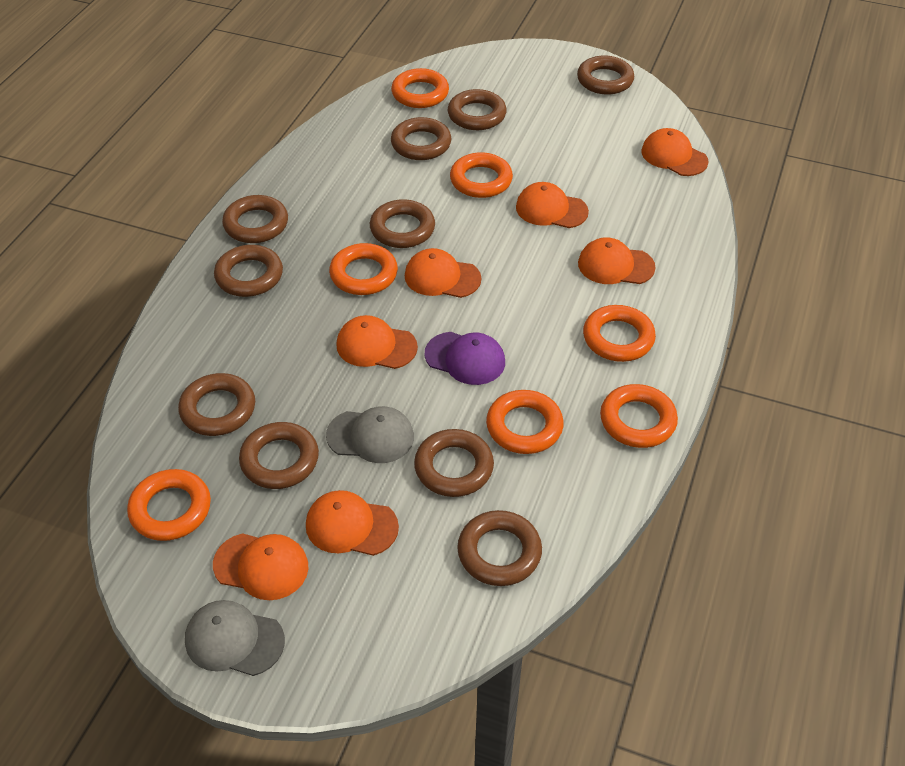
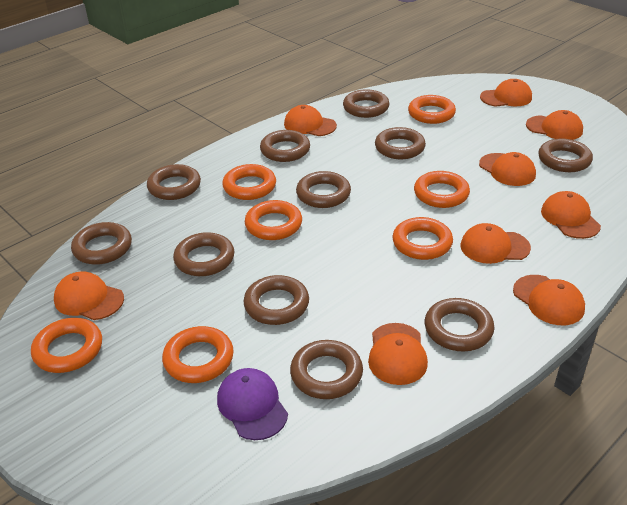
brown ring: [178,373,255,436] [214,245,283,297] [222,195,288,243] [239,422,319,489] [370,199,435,248] [391,117,451,160] [414,429,494,497] [448,89,507,130] [457,510,542,586] [577,56,634,95] = 10 -> [71,222,132,265] [147,164,201,200] [173,232,235,276] [244,275,309,325] [260,130,310,162] [290,340,363,399] [296,171,351,208] [343,89,390,118] [375,127,426,159] [425,298,494,351] [538,139,593,172] = 11
grey cap: [185,600,285,676] [326,406,414,463] = 2 -> none = 0
orange cap: [213,533,309,600] [306,490,399,556] [336,315,418,369] [405,248,481,298] [516,182,589,228] [578,237,656,284] [641,128,708,176] = 7 -> [54,271,124,320] [284,105,337,136] [368,323,428,385] [461,223,531,264] [479,152,536,186] [480,79,532,107] [513,275,585,325] [526,110,583,140] [541,191,601,239] = 9

